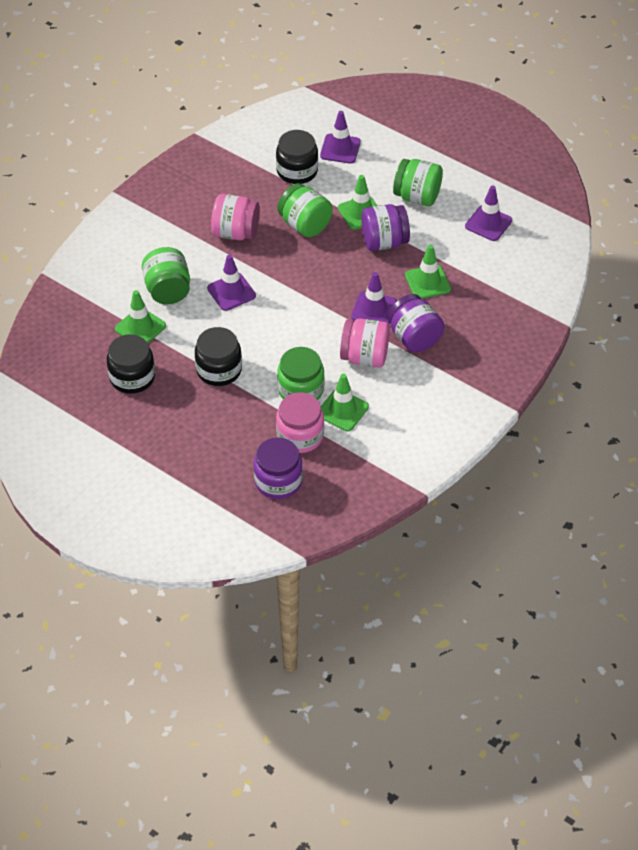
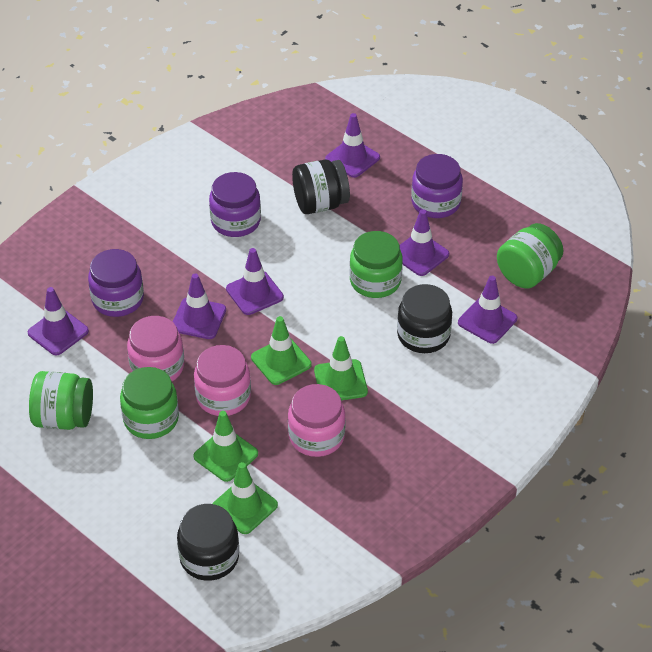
purple traffic cone: [207,254,256,311] [320,111,361,164] [351,272,397,324] [465,186,512,241] = 4 -> [28,287,89,356] [173,274,226,339] [226,248,284,315] [325,113,380,178] [400,209,449,276] [458,276,517,344] = 6

